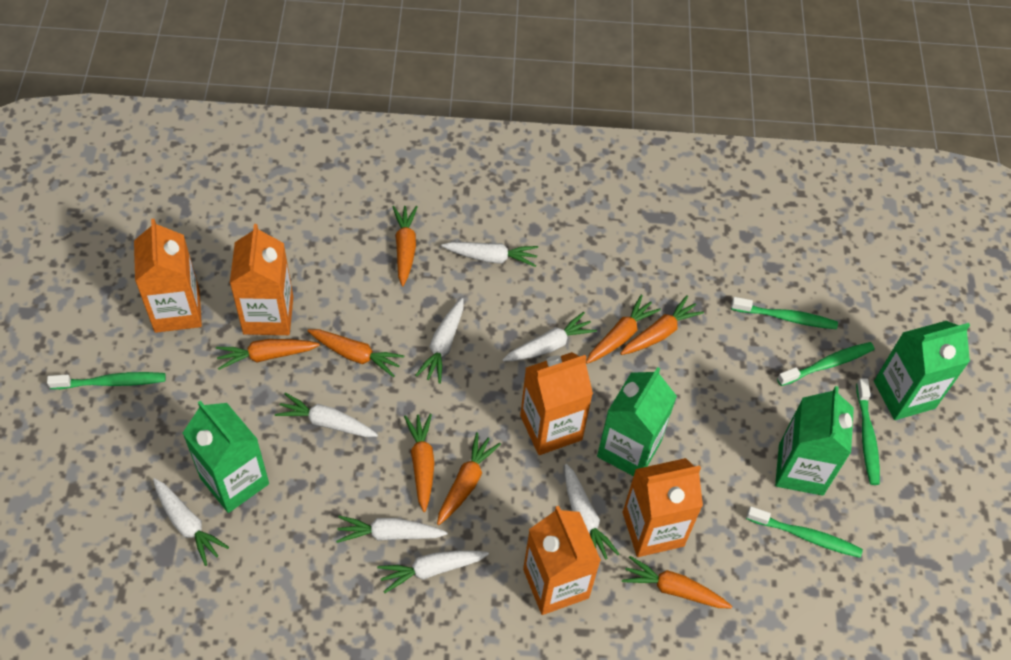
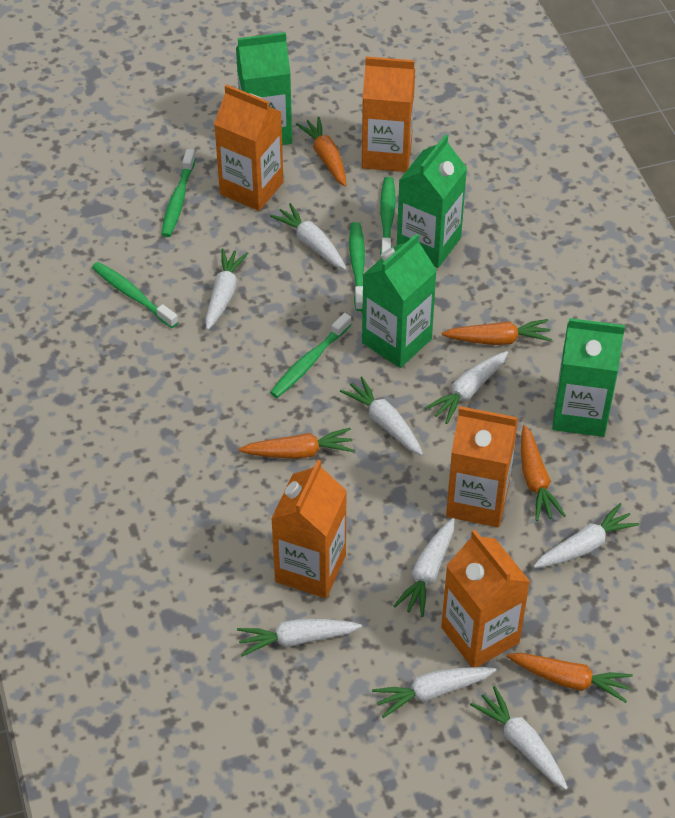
orange carrot: [216,339,320,370] [308,329,404,377] [393,206,418,286] [404,414,434,512] [437,432,501,525] [586,294,661,364] [620,295,704,355] [622,556,732,608] = 8 -> [239,428,354,459] [296,117,346,186] [442,319,552,345] [507,653,633,703] [521,425,566,521] = 5
white carrot: [153,478,229,566] [275,393,378,437] [336,516,448,543] [377,551,489,593] [415,298,464,384] [441,242,538,267] [503,312,597,361] [565,464,619,560] = 8 -> [205,248,249,330] [237,619,362,656] [270,203,346,270] [340,377,423,456] [372,667,497,718] [394,518,454,617] [425,351,508,424] [470,686,568,790] [533,503,639,568] = 9

